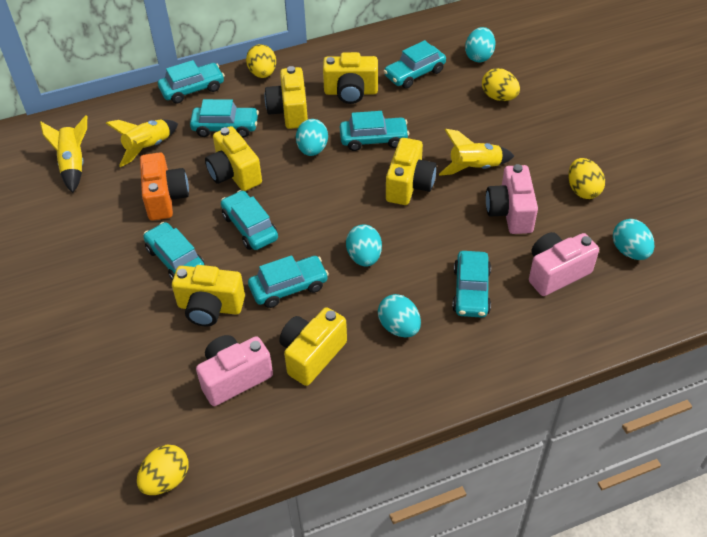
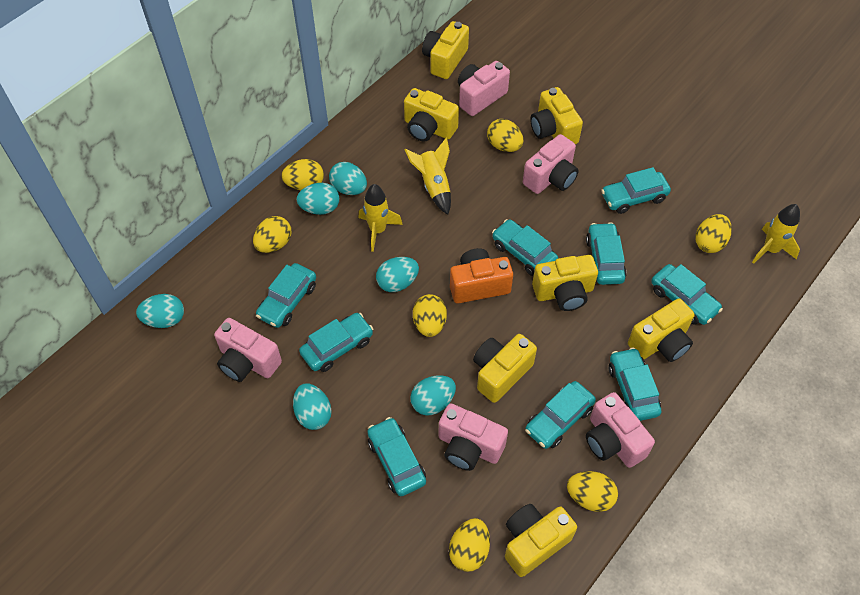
pink camera: [196,335,273,406] [486,164,538,234] [529,232,599,296] = 3 -> [214,318,282,382] [438,403,508,471] [458,61,510,116] [523,134,579,194] [586,392,655,468] = 5
turquoise car: [143,222,205,281] [158,60,225,104] [190,99,259,137] [221,190,278,250] [248,255,329,308] [340,111,409,151] [384,40,446,89] [452,251,491,318] = 8 -> [256,263,316,328] [299,313,373,372] [367,417,426,496] [492,219,558,276] [525,381,596,449] [586,222,627,285] [601,167,671,214] [609,348,661,421] [651,264,723,325] = 9
turquoise egg: [296,119,328,156] [346,225,382,266] [378,294,421,337] [465,27,495,62] [613,219,655,260] = 5 -> [136,294,184,328] [293,384,332,430] [296,183,339,215] [329,162,367,195] [376,257,419,292] [410,375,456,416] = 6
yellow camera: [172,265,245,326] [205,126,262,191] [264,66,308,129] [279,307,347,386] [323,52,378,104] [386,138,437,205] = 6 -> [404,88,459,142] [422,21,469,79] [473,334,537,403] [505,504,577,577] [530,87,583,144] [532,255,598,311] [628,298,695,362] = 7
yellow egg: [137,445,189,495] [246,44,276,78] [482,68,520,101] [568,158,605,199] = 4 -> [253,216,292,253] [281,159,324,190] [413,294,447,337] [449,518,490,572] [487,119,523,152] [567,471,618,512] [695,214,732,253] = 7

